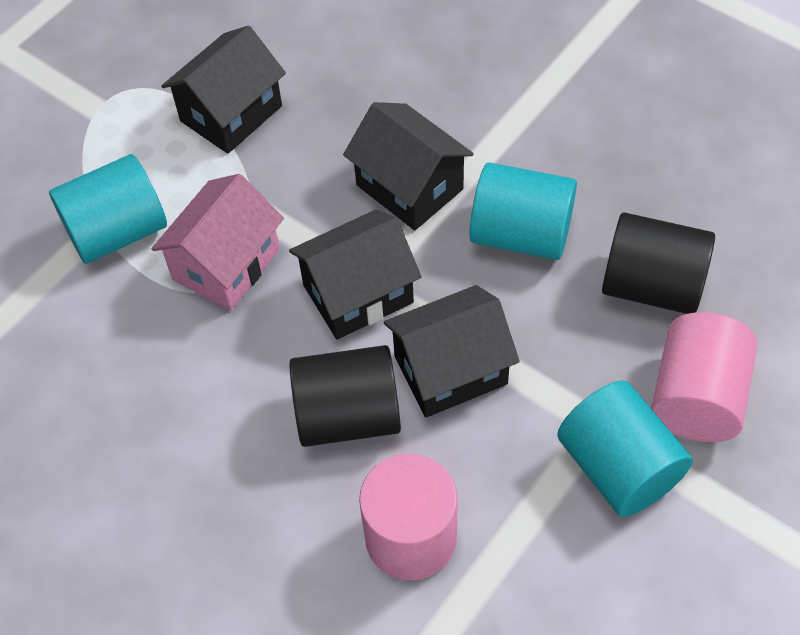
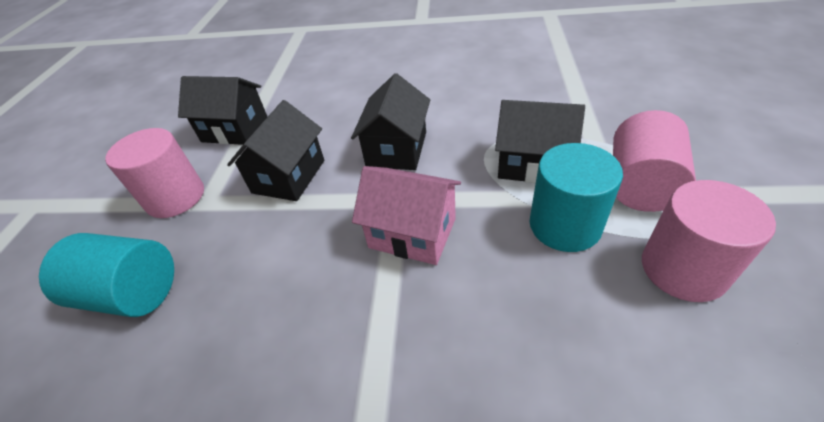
black cylinder: [289,345,401,447] [602,212,715,314] = 2 -> none = 0
pink cylinder: [359,454,458,581] [651,312,757,442] = 2 -> [105,128,204,218] [613,110,696,212] [642,180,776,302] = 3
turquoise cylinder: [49,154,167,264] [469,162,577,260] [557,380,693,517] = 3 -> [39,233,174,317] [529,143,623,252] = 2

